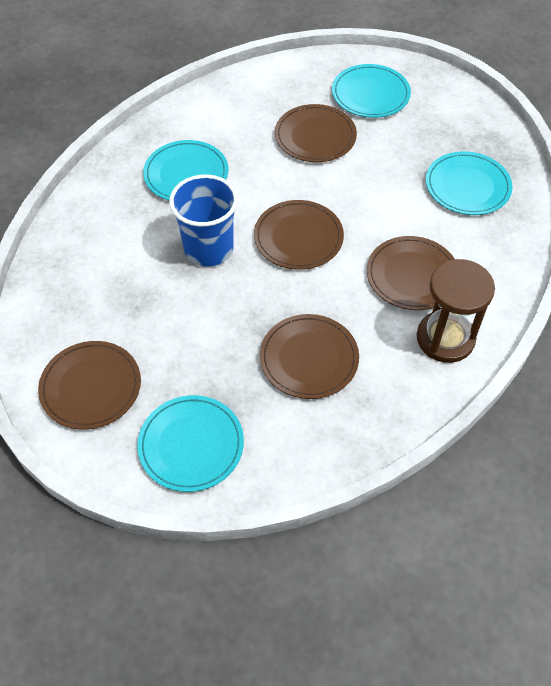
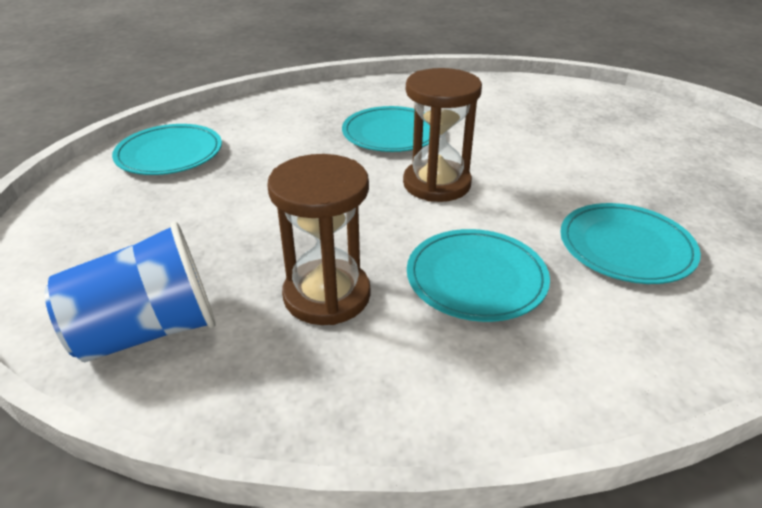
brown hourglass: [417,259,495,363] = 1 -> [267,154,371,325] [403,68,482,202] = 2
brown plate: [38,341,141,429] [254,200,344,270] [260,314,359,399] [275,104,357,162] [367,236,455,310] = 5 -> none = 0

